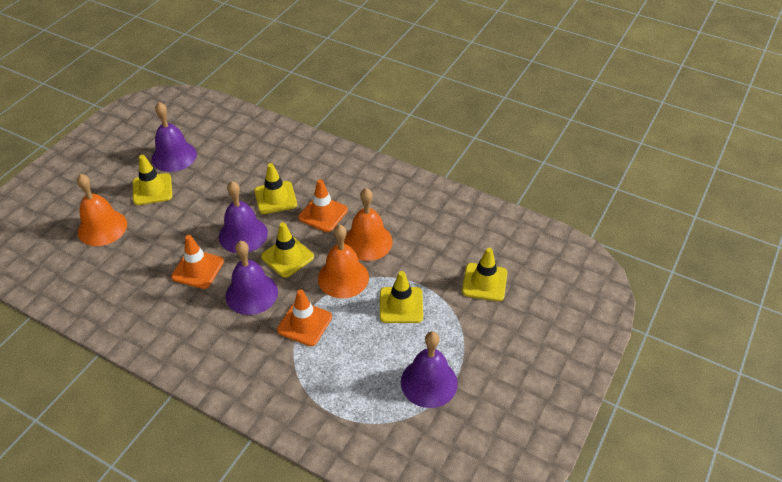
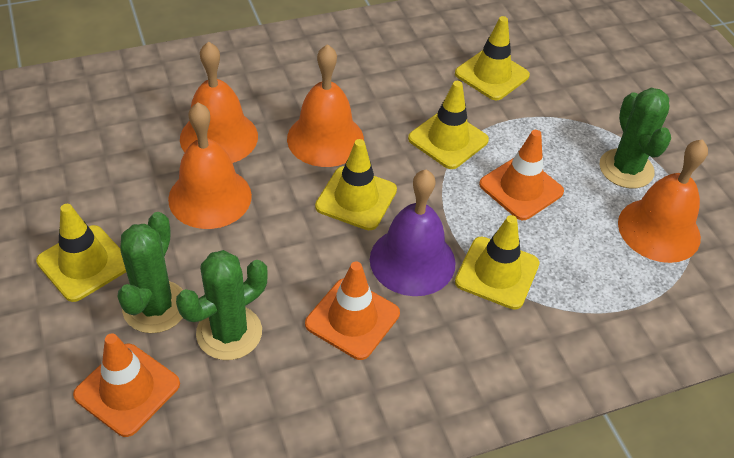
green cactus: none = 0 -> [117,212,183,333] [176,250,268,360] [600,88,671,188] = 3
orange bell: [77,174,127,246] [318,224,369,298] [344,188,393,261] = 3 -> [168,102,252,229] [180,41,258,163] [287,44,364,167] [618,139,708,263] = 4
purple bell: [152,102,197,172] [219,181,268,253] [226,241,278,315] [401,332,458,408] = 4 -> [370,170,456,296] = 1

